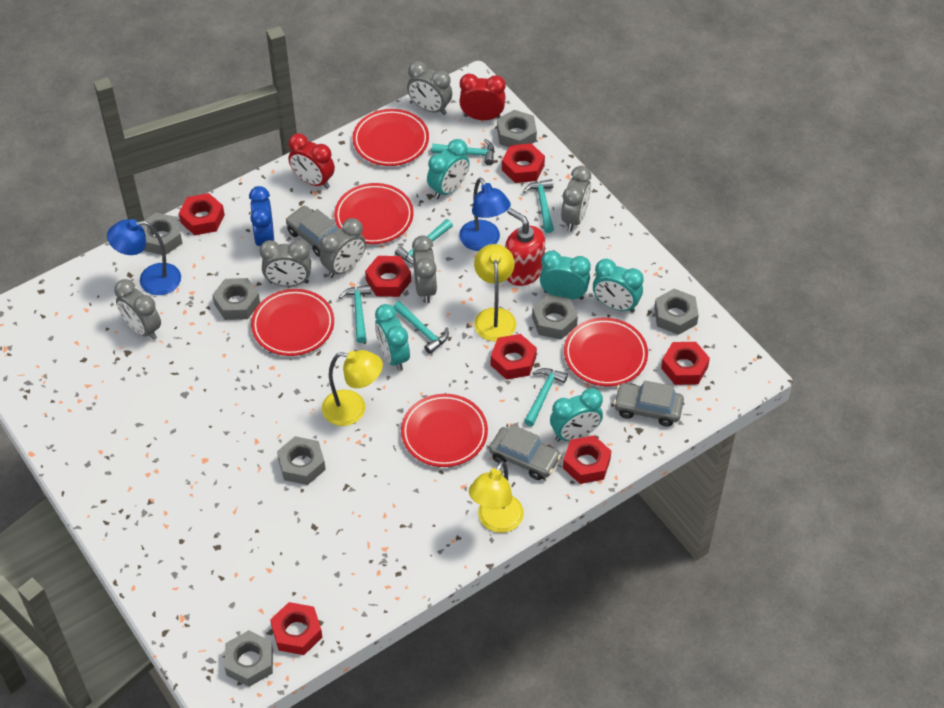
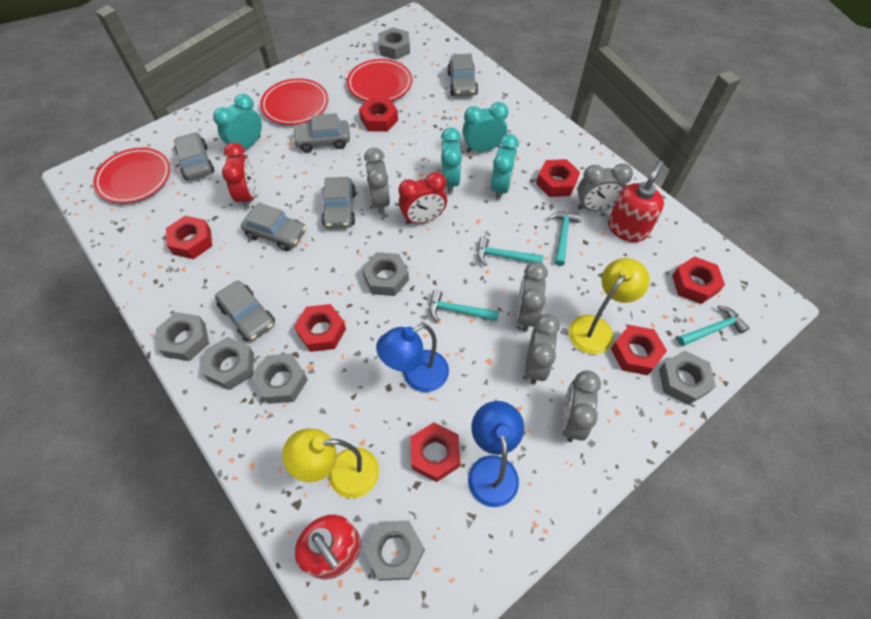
blue clock: [249,186,274,246] = 1 -> none = 0
grey car: [286,206,338,257] [489,424,561,480] [614,380,684,427] = 3 -> [174,132,214,180] [215,280,275,341] [241,203,306,251] [293,113,350,153] [321,177,356,228] [447,54,478,96] = 6
grey clock: [114,279,161,340] [259,240,311,286] [320,218,366,278] [407,61,452,115] [412,236,437,303] [561,166,591,231] = 6 -> [364,148,390,214] [516,262,548,332] [525,314,560,385] [561,370,601,442] [577,163,633,211] = 5
red plate: [251,289,334,356] [334,183,413,244] [353,109,429,166] [401,394,488,467] [564,318,648,386] = 5 -> [93,148,170,203] [260,78,328,125] [347,59,412,101] = 3
red soap dispenser: [505,208,545,286] = 1 -> [295,515,361,580] [608,160,664,242] = 2
turquoise clock: [375,304,410,371] [427,139,470,199] [540,251,591,300] [550,388,603,441] [593,259,644,313] = 5 -> [213,94,262,149] [441,128,462,194] [462,102,509,153] [491,134,519,200] = 4
turquoise hammer: [339,285,371,343] [393,301,449,354] [395,219,453,264] [432,139,494,165] [523,179,554,233] [524,368,568,426] = 6 -> [429,290,499,322] [477,237,544,266] [548,212,580,266] [677,305,749,346] = 4
yellow lamp: [322,350,383,426] [469,461,524,533] [474,244,516,341] = 3 -> [282,428,379,498] [569,258,650,354] = 2

